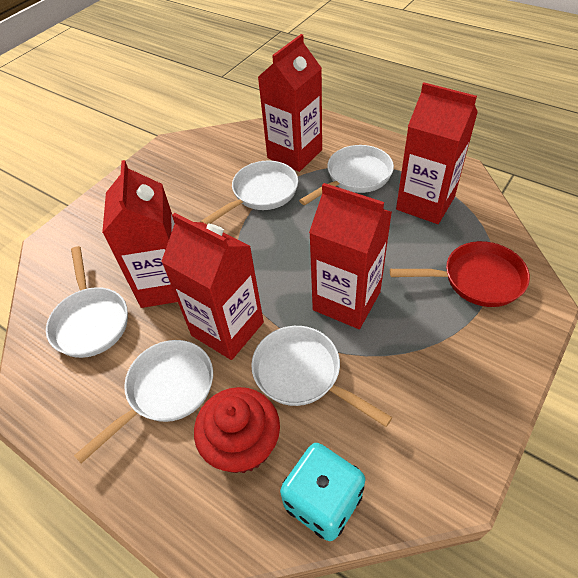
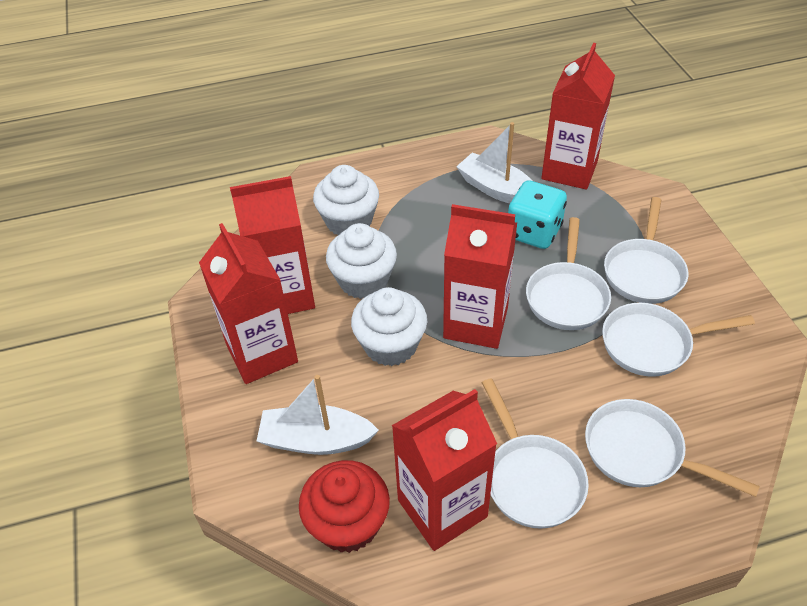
red pan: [390,241,530,307] = 1 -> none = 0
white boat: none = 0 -> [257,375,379,455] [456,122,532,204] = 2
white cupcake: none = 0 -> [313,165,379,235] [326,223,397,299] [351,287,427,366] = 3

